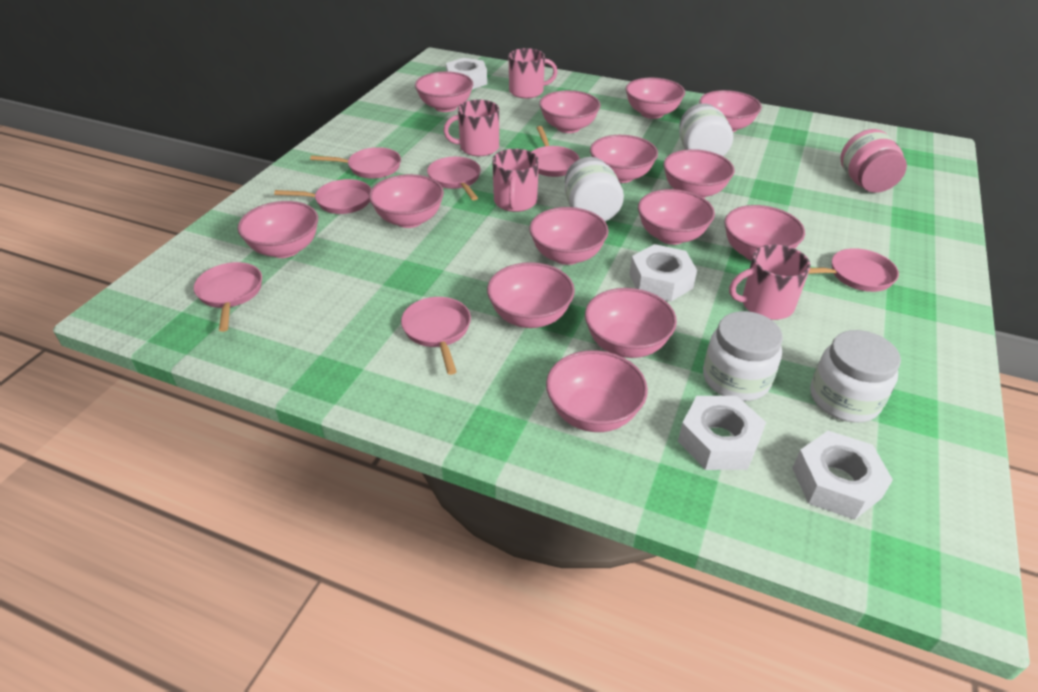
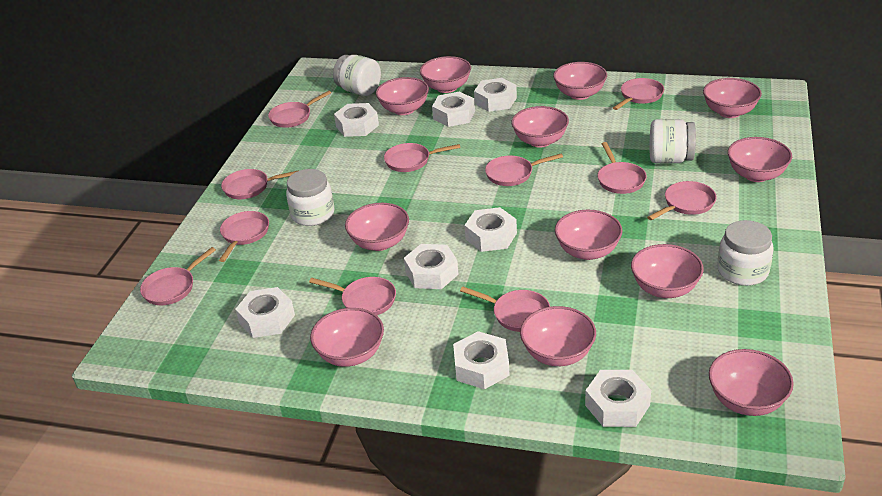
pink bowl: [238,201,318,258] [369,174,444,228] [415,71,473,112] [487,262,575,328] [529,207,608,265] [539,90,600,133] [546,350,648,432] [585,288,677,358] [590,135,658,183] [626,78,685,119] [638,189,715,245] [663,149,734,198] [699,90,762,132] [724,205,805,261] = 14 -> [310,308,384,367] [345,203,409,251] [376,77,429,115] [420,56,471,93] [511,106,569,148] [520,306,596,366] [553,62,607,100] [555,210,622,260] [631,244,704,298] [703,78,762,118] [709,349,794,416] [728,137,792,182] = 12
pink jar: [840,129,907,193] = 1 -> none = 0
pink mug: [443,99,499,156] [492,149,539,212] [509,48,558,98] [729,244,811,320] = 4 -> none = 0
pink pan: [194,262,262,332] [274,179,371,214] [310,147,401,179] [401,297,471,375] [427,157,481,200] [532,126,580,177] [808,248,899,292] = 7 -> [140,247,216,305] [219,211,269,262] [221,169,299,199] [268,91,331,128] [309,277,396,315] [384,143,461,172] [460,287,550,332] [485,153,563,186] [597,142,647,194] [613,78,664,110] [647,181,717,220] = 11
white nut: [446,58,487,89] [629,244,697,302] [678,396,766,470] [792,431,893,520] = 4 -> [235,287,295,338] [334,103,379,137] [404,244,459,289] [432,92,475,127] [453,331,510,390] [464,207,517,252] [474,78,517,112] [585,370,651,427] = 8

